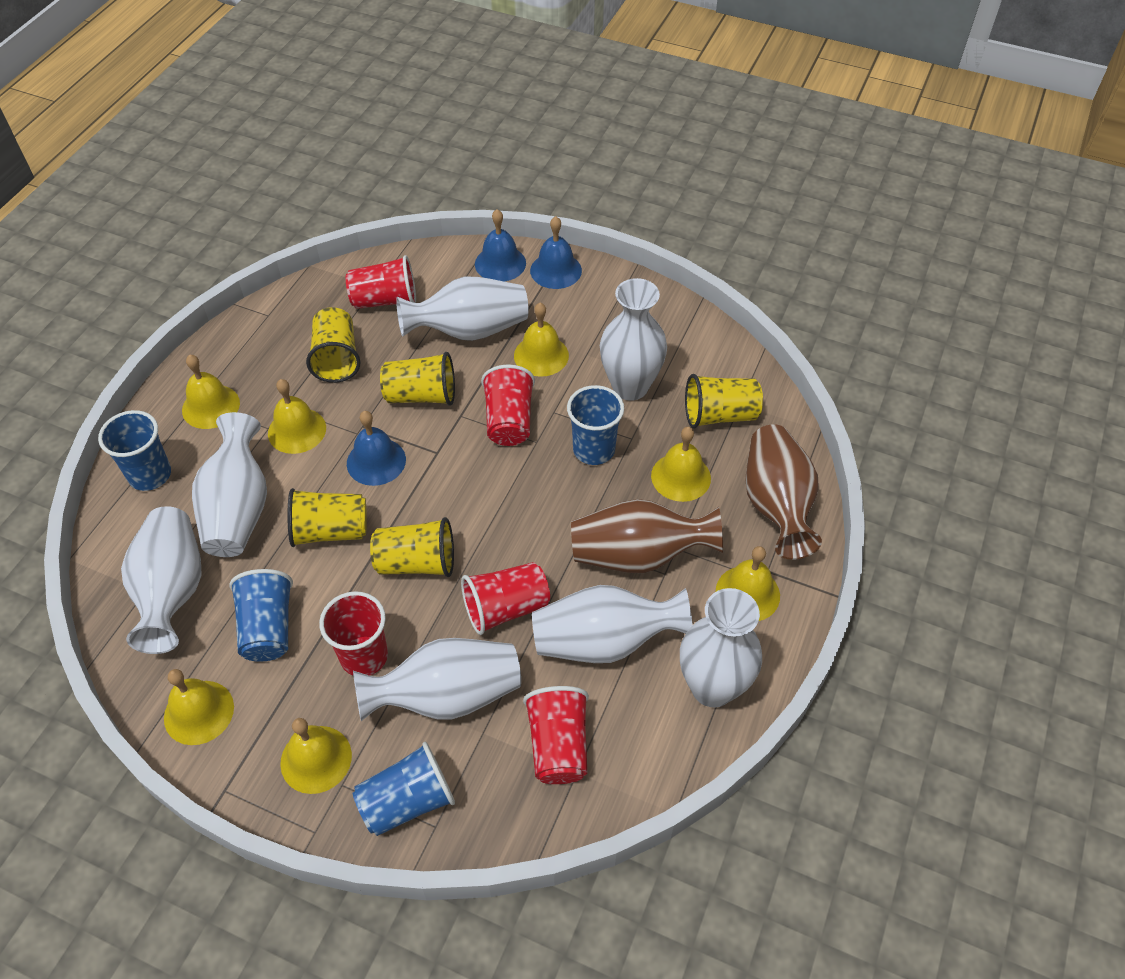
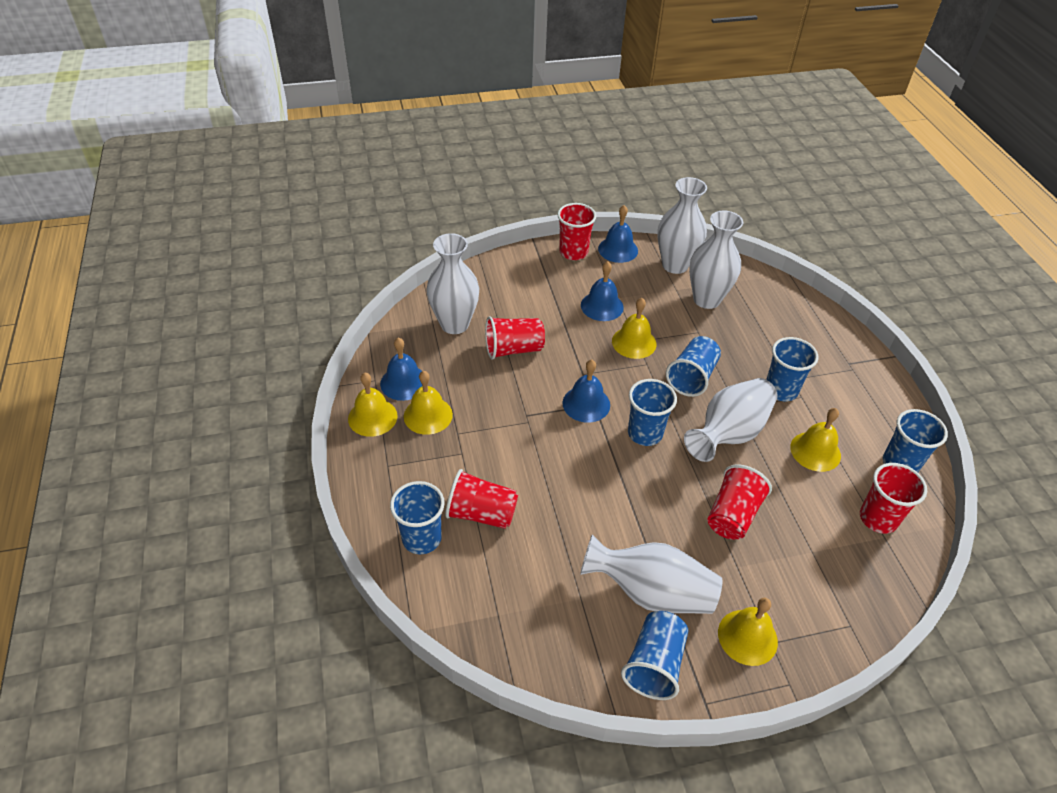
blue bell: [347,411,406,486] [475,209,526,282] [530,216,582,289] = 3 -> [380,338,422,401] [562,359,610,423] [581,261,624,321] [598,205,638,263] = 4
blue cup: [98,410,171,491] [229,569,293,662] [353,742,455,836] [567,385,624,465] = 4 -> [390,481,445,554] [621,611,688,700] [628,379,677,446] [666,336,721,397] [766,337,819,402] [883,409,948,472] = 6
brown vase: [571,499,723,573] [745,424,822,560] = 2 -> none = 0
white vase: [121,506,202,654] [192,412,267,557] [353,638,521,721] [396,277,529,341] [532,585,693,663] [600,278,667,401] [680,588,762,708] = 7 -> [426,233,479,334] [580,534,722,614] [657,177,707,274] [684,378,778,462] [689,211,743,309] = 5
yellow bell: [164,669,234,745] [182,355,240,429] [268,379,326,454] [280,718,352,794] [514,303,569,377] [651,427,711,502] [716,546,780,621] = 7 -> [348,373,398,437] [404,371,453,435] [612,298,656,359] [718,598,778,666] [790,408,841,472] = 5
yellow cup: [287,488,367,547] [306,307,360,383] [370,517,454,577] [380,352,455,406] [685,374,763,428] = 5 -> none = 0

